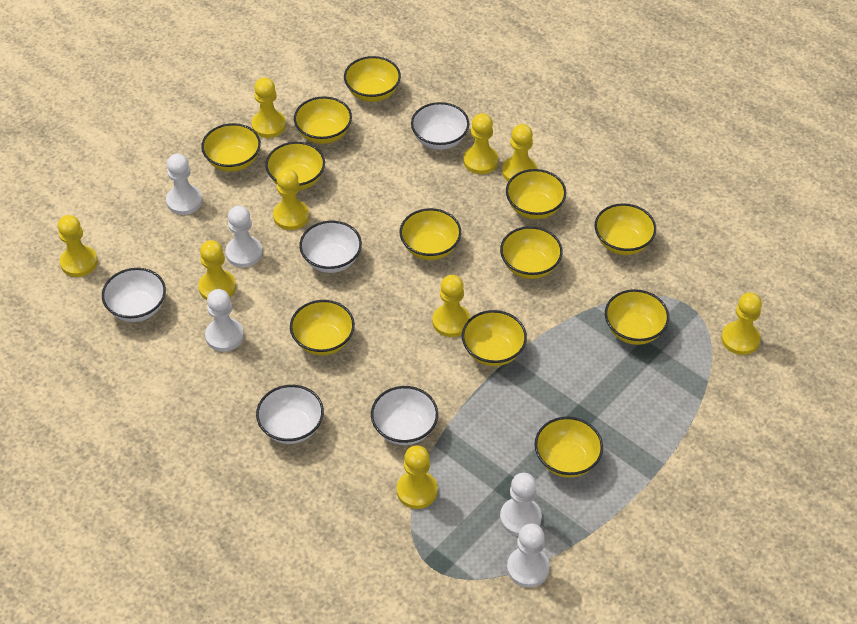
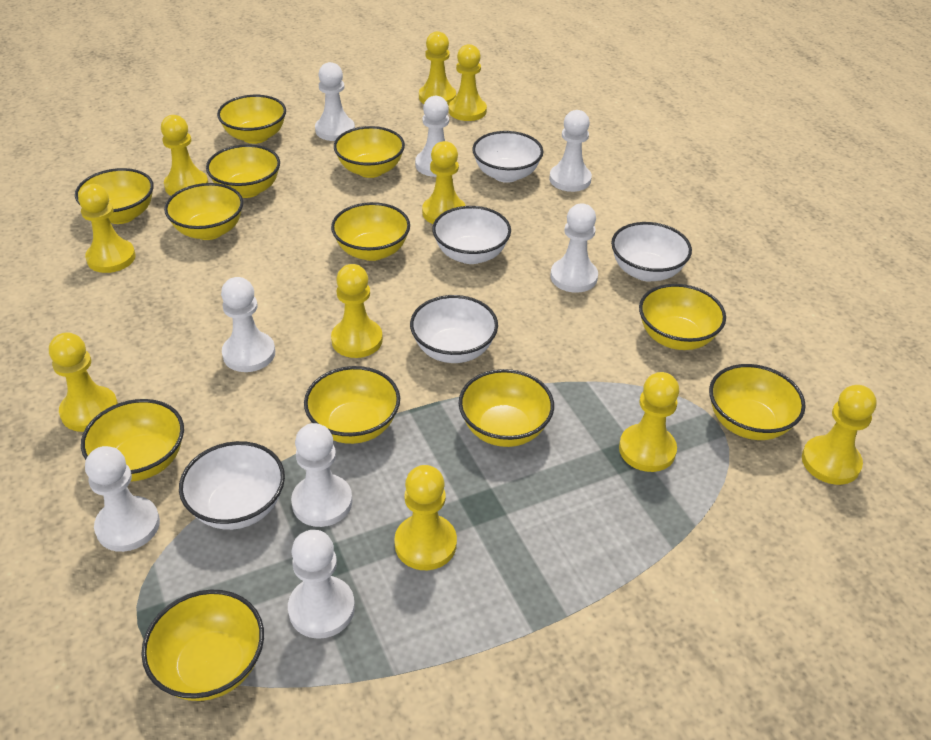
white pawn: [166,153,202,215] [205,289,244,352] [225,206,263,268] [500,473,542,536] [507,523,550,588] = 5 -> [85,446,160,552] [221,277,275,372] [288,530,355,639] [291,423,352,527] [315,62,355,141] [415,96,449,177] [549,110,592,192] [550,204,598,293] = 8
yellow pawn: [58,215,98,277] [198,240,236,300] [252,77,286,138] [273,169,309,230] [397,445,438,509] [433,275,470,337] [463,113,498,174] [502,124,537,182] [721,292,762,355] = 9 -> [49,332,118,432] [78,184,136,273] [161,115,208,196] [331,264,383,358] [394,465,457,570] [419,31,456,105] [422,141,466,224] [449,44,487,121] [619,372,679,472] [802,385,877,485] = 10

